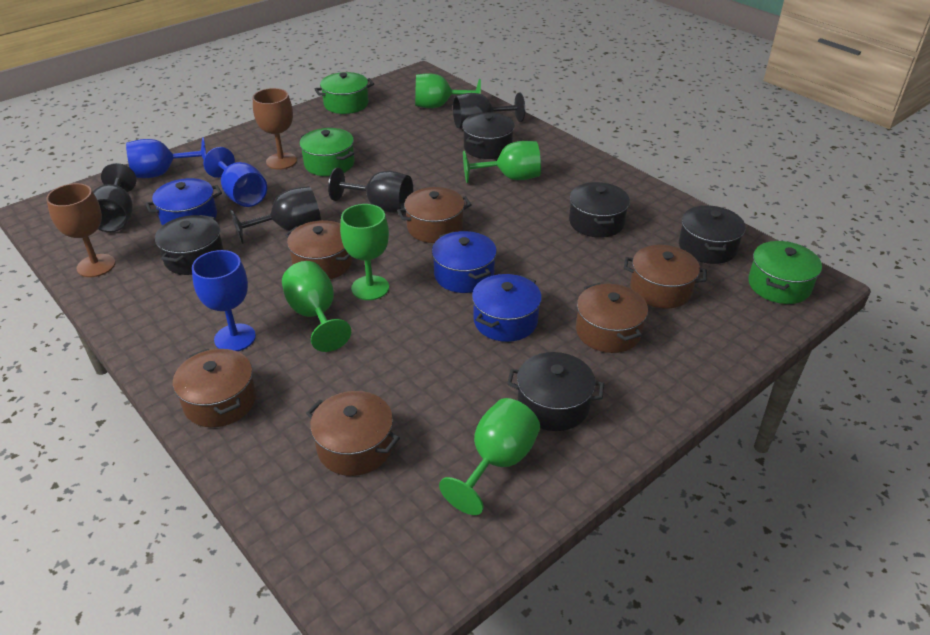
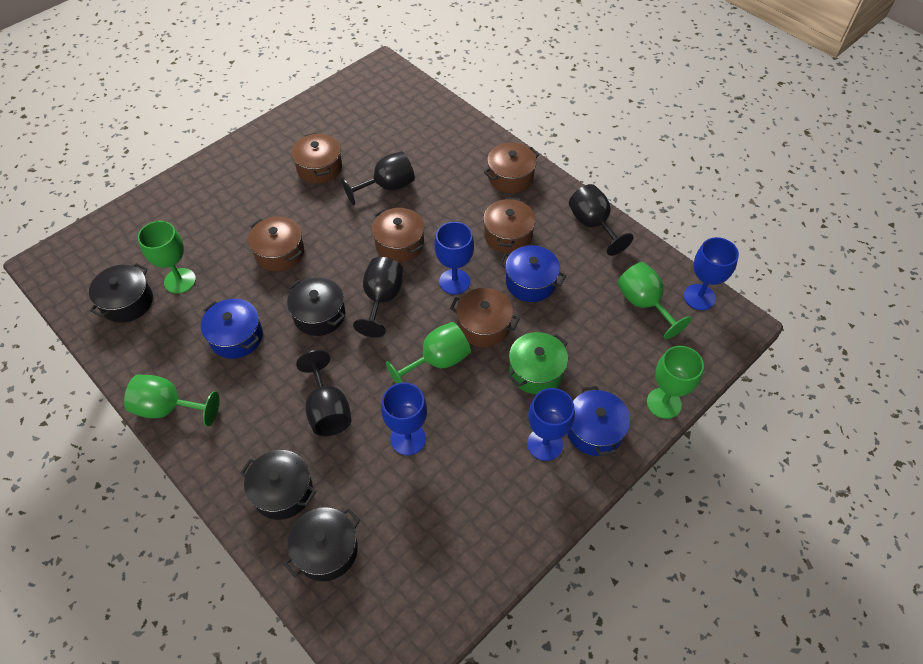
black pot: [155,215,224,275] [462,113,514,159] [507,352,604,431] [569,182,630,238] [679,205,746,264] = 5 -> [89,263,153,323] [240,450,316,520] [284,507,360,581] [287,277,345,336] = 4
blue goblet: [126,137,207,178] [192,250,256,351] [204,147,267,207] = 3 -> [381,382,427,455] [434,222,474,294] [527,388,575,461] [684,237,739,310] = 4
brown goblet: [46,183,115,277] [253,88,297,170] = 2 -> none = 0
green pot: [300,128,354,176] [315,72,374,114] [748,241,822,304] = 3 -> [508,332,568,394] = 1

